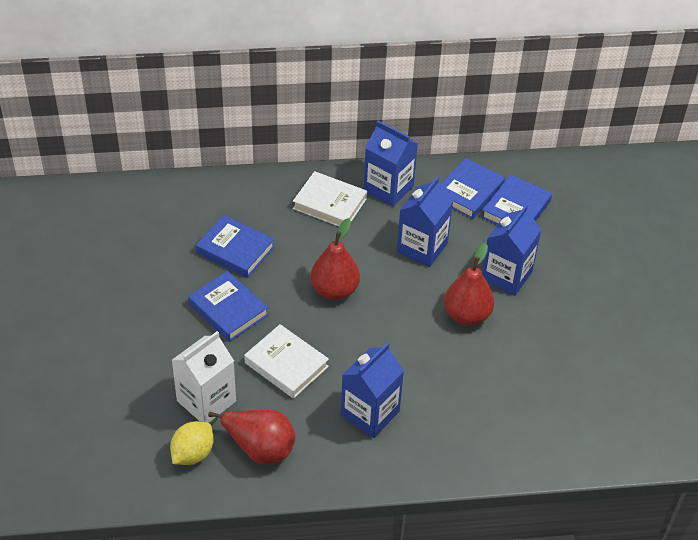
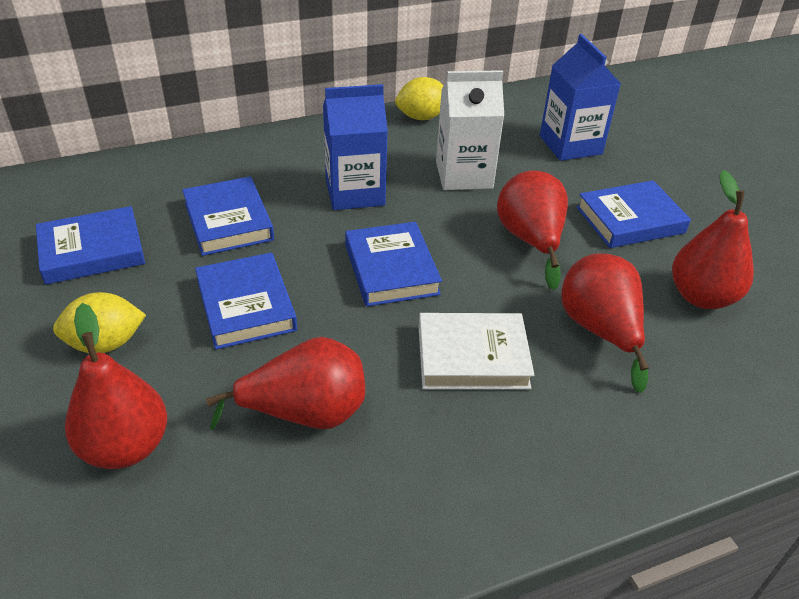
blue book: [188,271,269,342] [196,215,275,278] [440,158,505,219] [482,175,552,225] = 4 -> [36,206,145,285] [182,177,274,256] [195,253,297,349] [345,222,442,307] [576,180,691,248] = 5
blue carton: [341,343,404,438] [363,121,418,207] [397,177,453,267] [482,205,541,296] = 4 -> [323,84,388,210] [540,34,621,161] = 2
red pear: [208,410,296,464] [310,218,360,300] [444,243,494,325] = 3 -> [65,303,167,469] [206,337,365,430] [497,170,568,290] [561,253,649,393] [672,170,754,309] = 5
white book: [244,324,329,399] [293,171,367,227] = 2 -> [419,313,534,390] = 1
yellow lemon: [170,421,214,465] = 1 -> [53,292,146,353] [395,77,444,120] = 2

